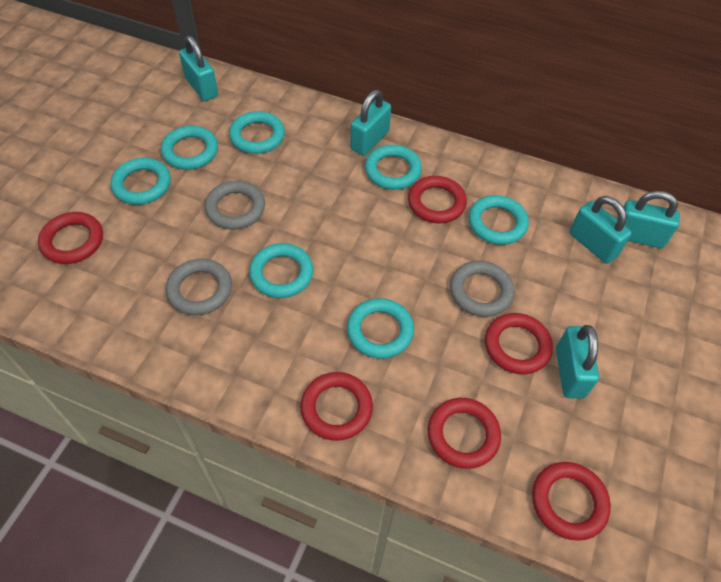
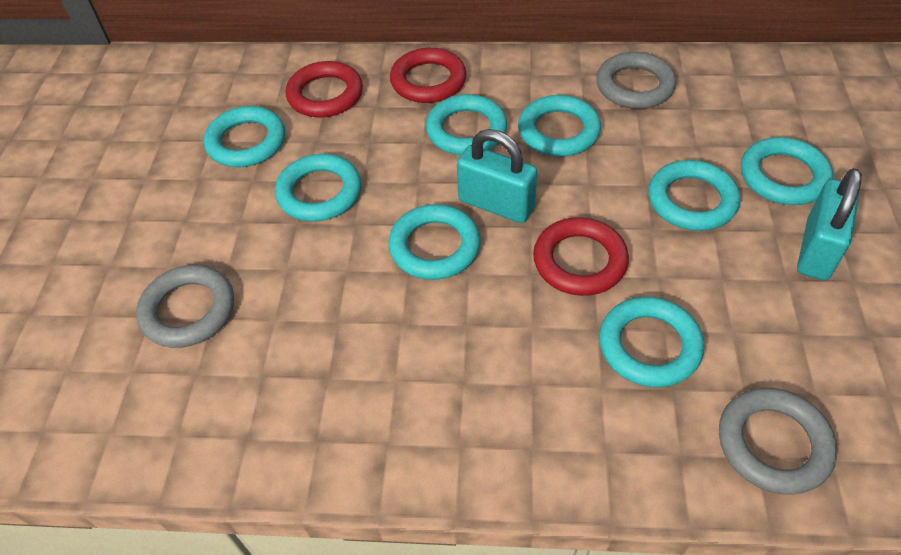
red ring: [38,212,103,264] [300,372,373,441] [408,176,467,224] [428,398,501,469] [485,313,553,374] [532,462,611,541] = 6 -> [286,61,363,117] [390,48,466,103] [533,217,629,296] = 3
turquoise padlock: [179,35,218,101] [350,90,391,156] [556,325,599,399] [569,196,632,264] [617,191,680,248] = 5 -> [457,129,537,223] [797,168,862,280] = 2
turquoise ring: [110,158,171,205] [161,126,218,170] [229,111,285,154] [249,243,313,298] [347,298,414,359] [365,145,422,190] [468,195,529,245] = 7 -> [204,106,285,167] [275,154,361,222] [388,204,481,280] [426,94,507,155] [518,95,601,156] [599,297,704,387] [648,160,740,231] [741,137,833,205] = 8

